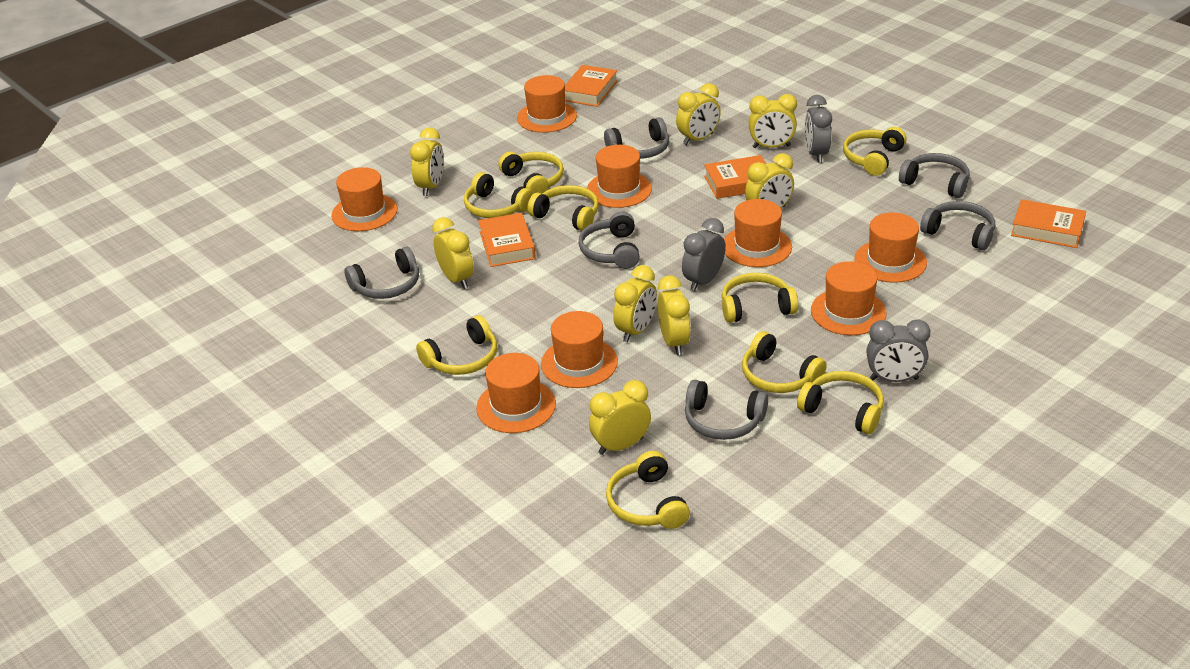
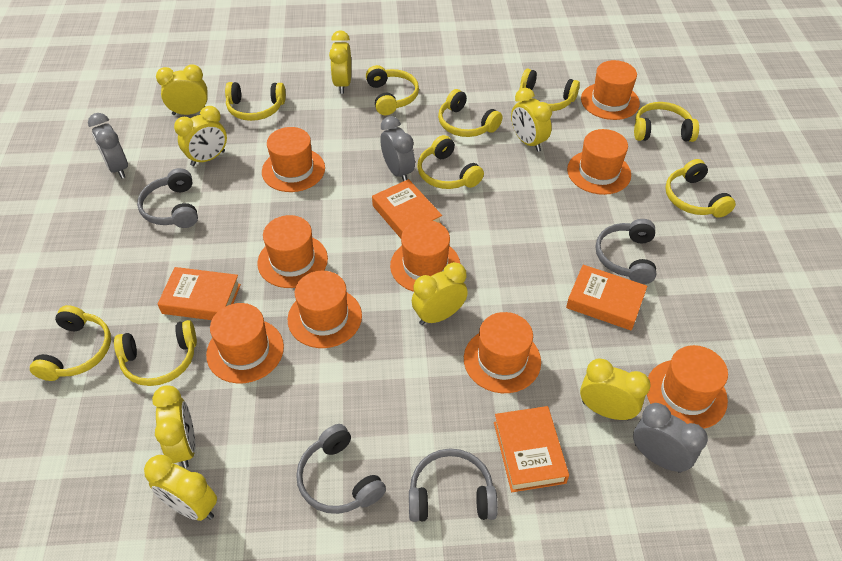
grey headphones: [345,247,419,299] [578,211,639,269] [604,117,669,159] [685,380,768,440] [899,153,970,198] [920,201,995,250] = 6 -> [137,168,198,228] [296,424,386,514] [409,448,498,522] [595,219,656,284] = 4
orange hat: [331,167,397,231] [476,353,556,433] [517,75,577,133] [541,311,618,388] [587,145,652,208] [724,199,792,267] [811,261,887,335] [854,212,927,283] = 8 -> [206,303,284,383] [257,215,328,288] [262,127,325,192] [288,271,362,348] [390,220,461,292] [464,312,541,393] [567,129,631,195] [581,60,640,120] [647,345,728,429] = 9

